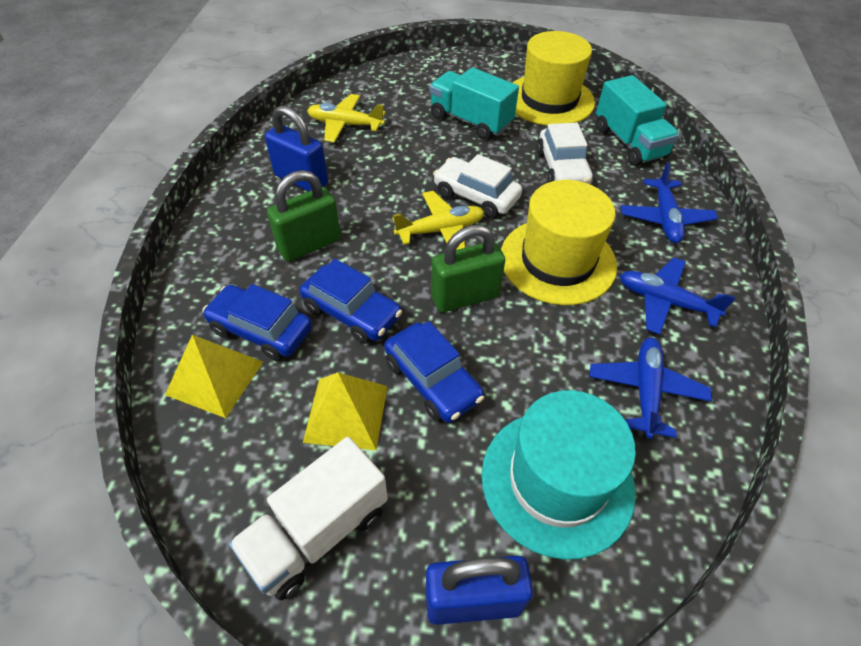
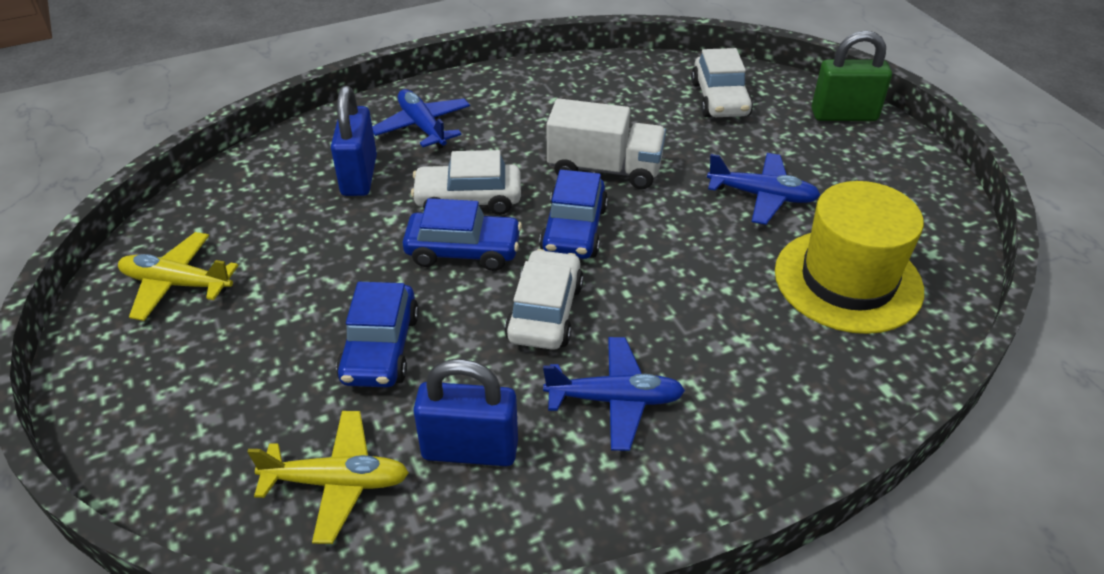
green padlock: [267,170,341,261] [431,225,505,313] = 2 -> [812,31,892,121] = 1
turquoise hat: [482,390,636,560] = 1 -> none = 0
turquoise truck: [430,67,519,140] [596,75,680,166] = 2 -> none = 0
white car: [433,154,522,218] [537,123,593,184] = 2 -> [411,150,521,215] [505,249,584,350] [691,48,753,117] = 3
yellow hat: [501,180,617,305] [513,31,595,126] = 2 -> [775,181,924,334] = 1
yellow pyramid: [165,335,263,418] [303,372,388,450] = 2 -> none = 0

